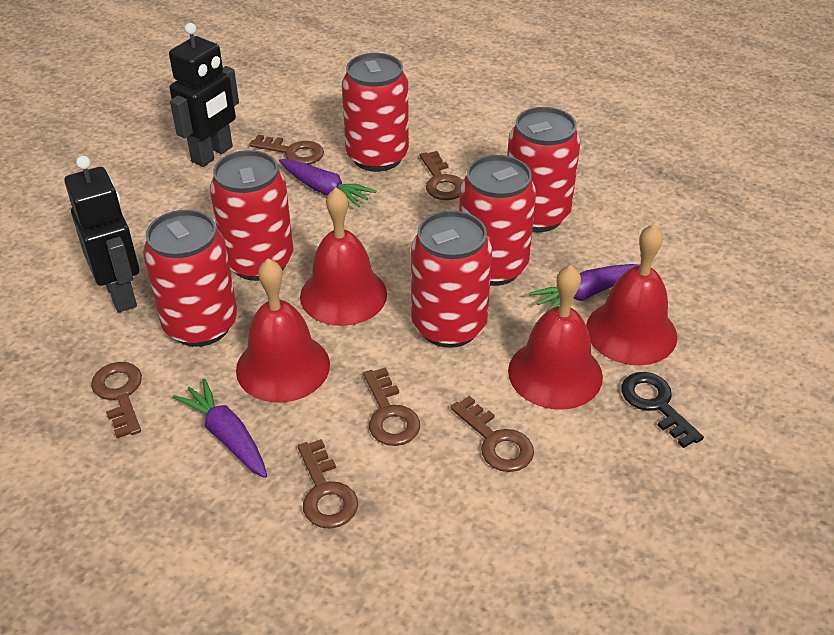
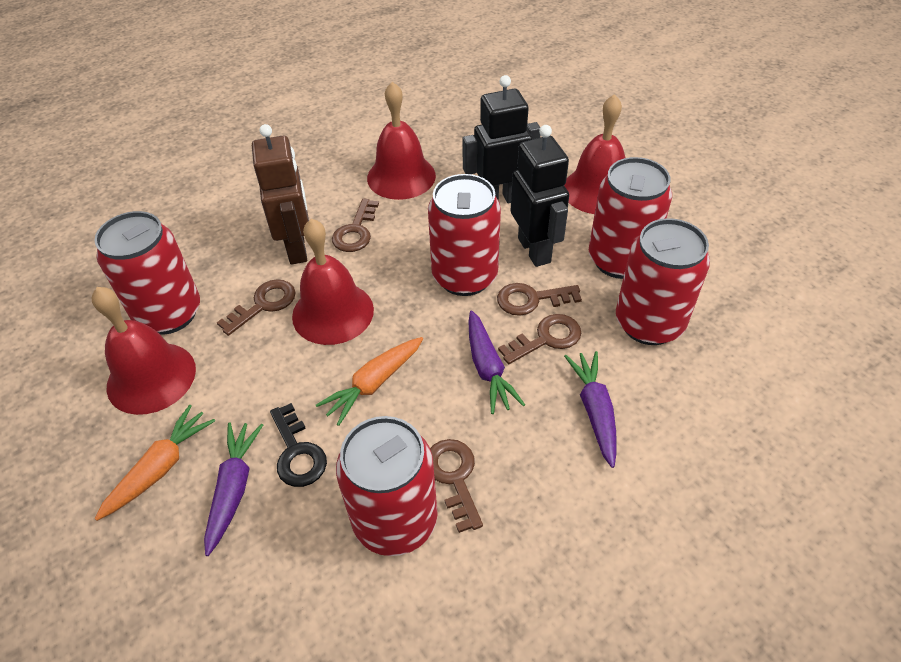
brown key: [91,362,142,438] [249,135,324,165] [298,439,358,529] [363,367,420,446] [419,151,463,200] [450,396,534,472] = 6 -> [217,279,296,336] [332,198,379,252] [430,439,483,533] [497,283,582,316] [498,314,581,364] = 5
brown robot: none = 0 -> [252,124,309,265] = 1
orange carrot: none = 0 -> [95,405,215,521] [316,337,423,426] = 2
red can: [143,210,237,347] [210,150,294,281] [342,53,409,172] [411,210,492,348] [459,155,536,286] [507,107,580,232] = 6 -> [94,211,200,335] [336,416,438,556] [428,174,501,296] [589,157,672,279] [616,218,710,345] = 5

